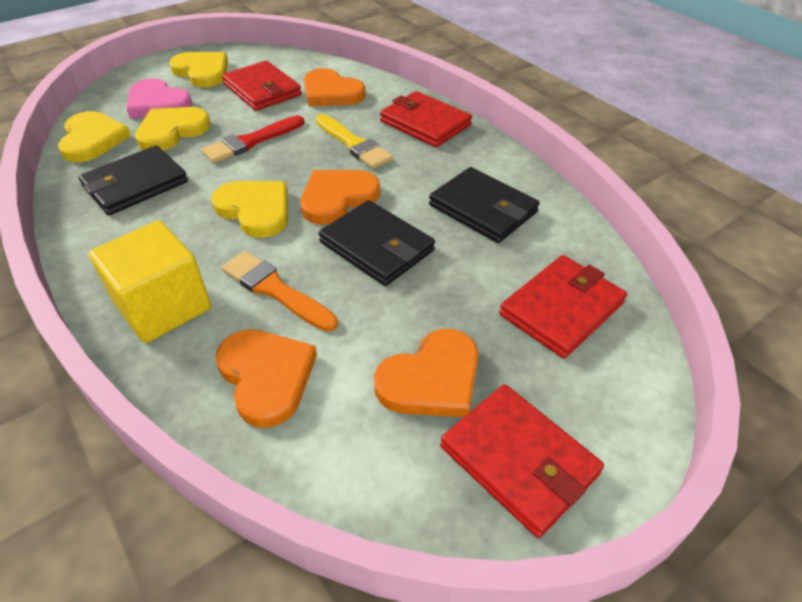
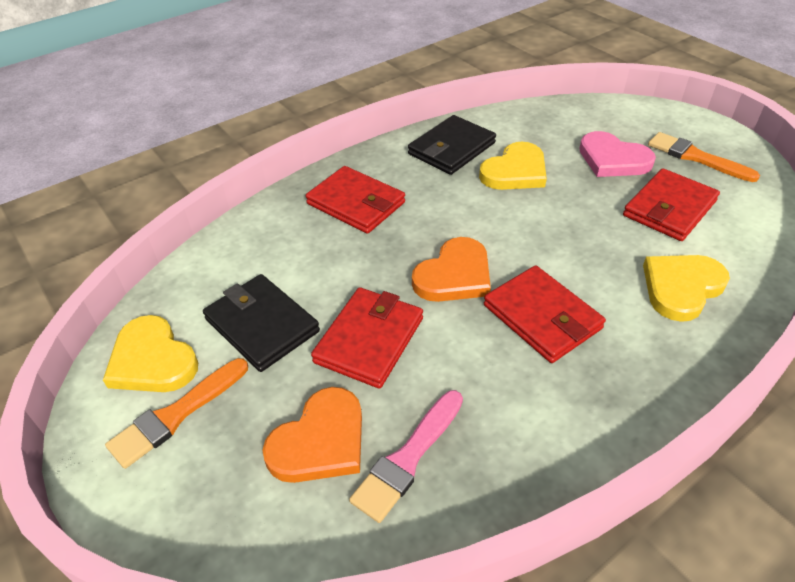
black wallet: [78,146,188,215] [319,200,435,286] [429,167,540,243] = 3 -> [203,274,320,372] [408,115,496,175] = 2
orange brush: [221,251,338,332] = 1 -> [105,358,248,469] [648,132,760,182] = 2
orange heart: [215,329,317,428] [300,170,380,225] [304,68,365,106] [374,329,478,417] = 4 -> [263,387,362,483] [412,237,491,302] = 2
pink brush: none = 0 -> [349,390,463,523] = 1
red brush: [201,115,304,163] = 1 -> none = 0
yellow brush: [316,114,393,169] = 1 -> none = 0
yellow cube: [89,220,211,343] = 1 -> none = 0
yellow heart: [58,111,131,162] [135,107,211,151] [169,52,228,87] [211,181,288,238] = 4 -> [103,315,198,392] [479,142,547,190] [643,255,730,322] = 3

